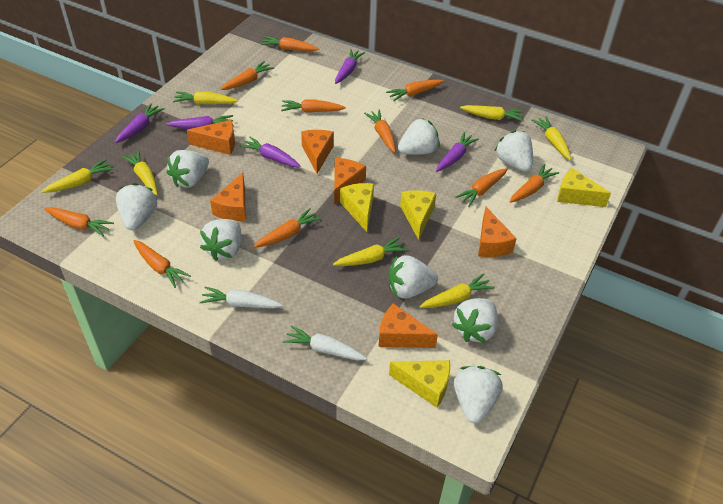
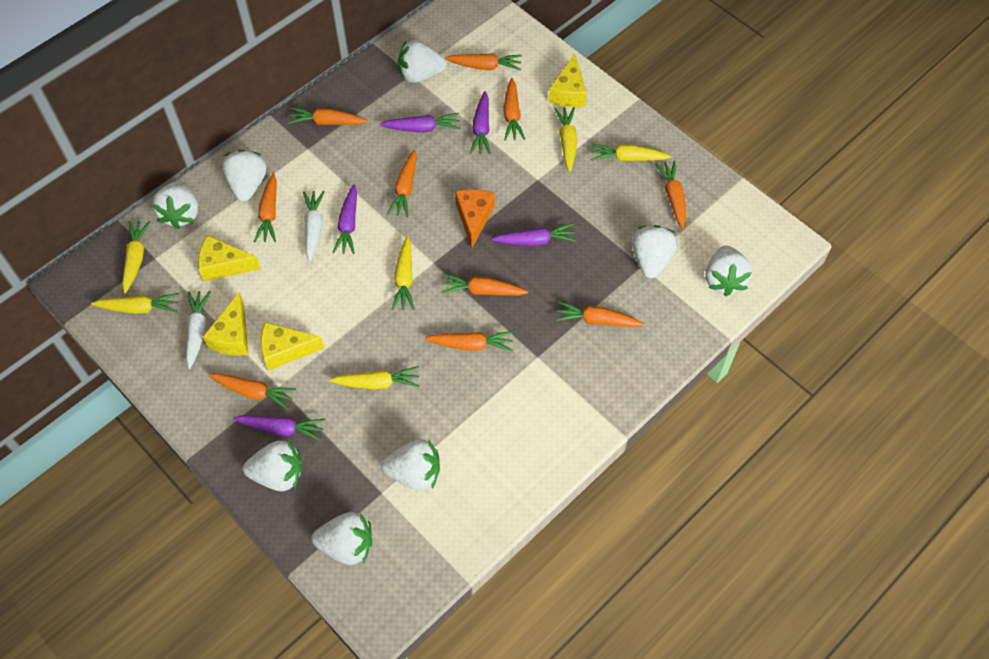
orange cheese: [187,120,235,155] [210,173,246,221] [301,130,334,174] [334,158,366,205] [378,303,438,348] [478,207,517,257] = 6 -> [455,189,495,249] = 1
yellow carrot: [42,159,114,193] [122,150,158,195] [173,91,238,104] [333,237,408,266] [419,273,495,308] [460,105,524,121] [532,116,571,160] = 7 -> [91,293,179,314] [122,221,150,294] [329,366,420,390] [392,236,414,310] [554,107,577,172] [591,143,672,162] = 6

